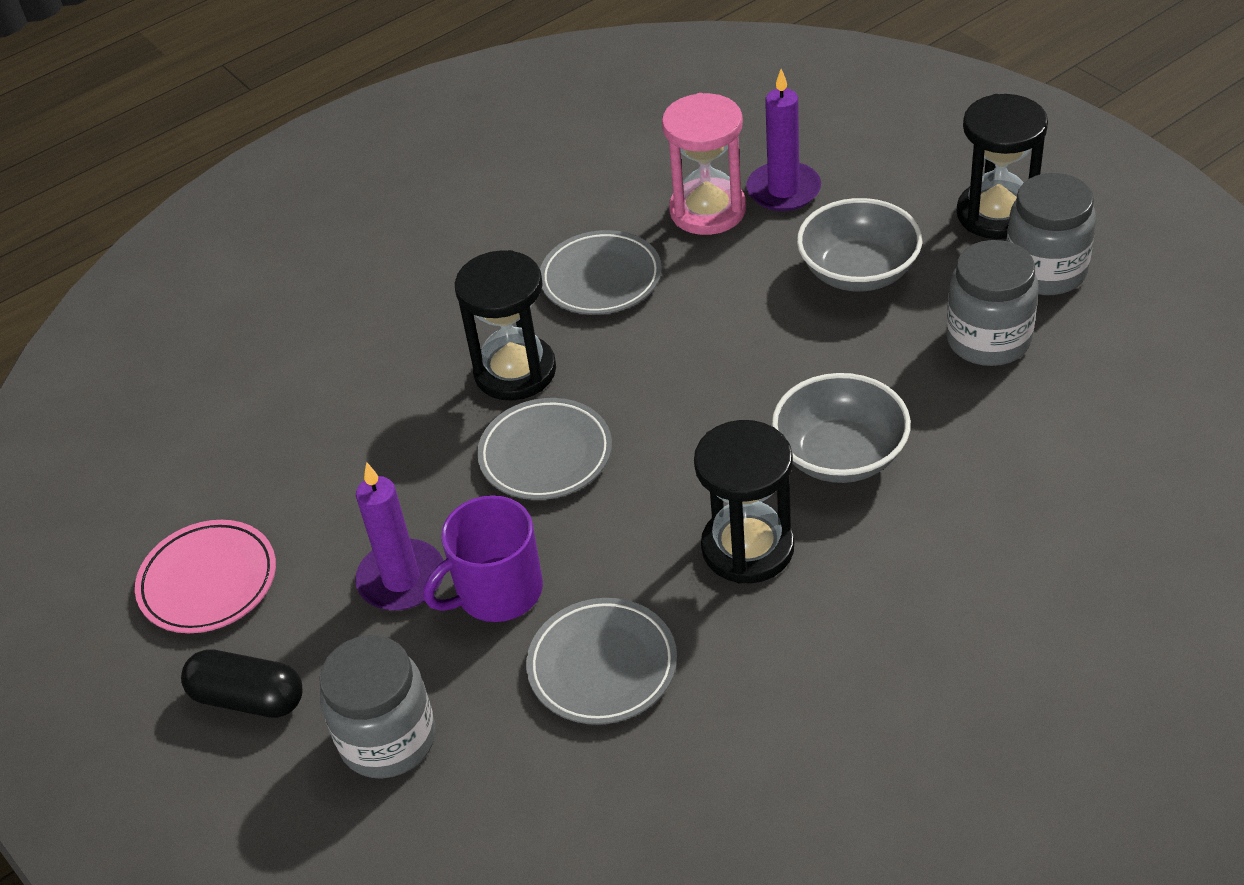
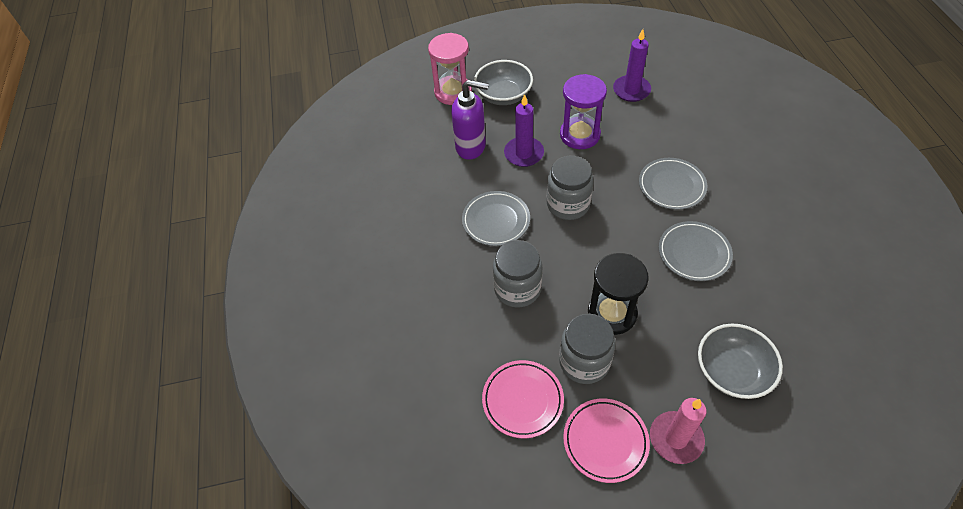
black capsule: [181,649,302,718] = 1 -> none = 0
black hourglass: [455,250,556,401] [694,420,794,584] [957,94,1048,239] = 3 -> [588,253,649,335] = 1
pink candle: none = 0 -> [650,398,707,464] = 1
pink plate: [135,520,276,633] = 1 -> [482,360,564,438] [563,399,650,483] = 2
purple hourglass: none = 0 -> [560,74,607,149] = 1
purple mug: [423,495,543,622] = 1 -> none = 0
purple soap dispenser: none = 0 -> [451,80,489,160] = 1

